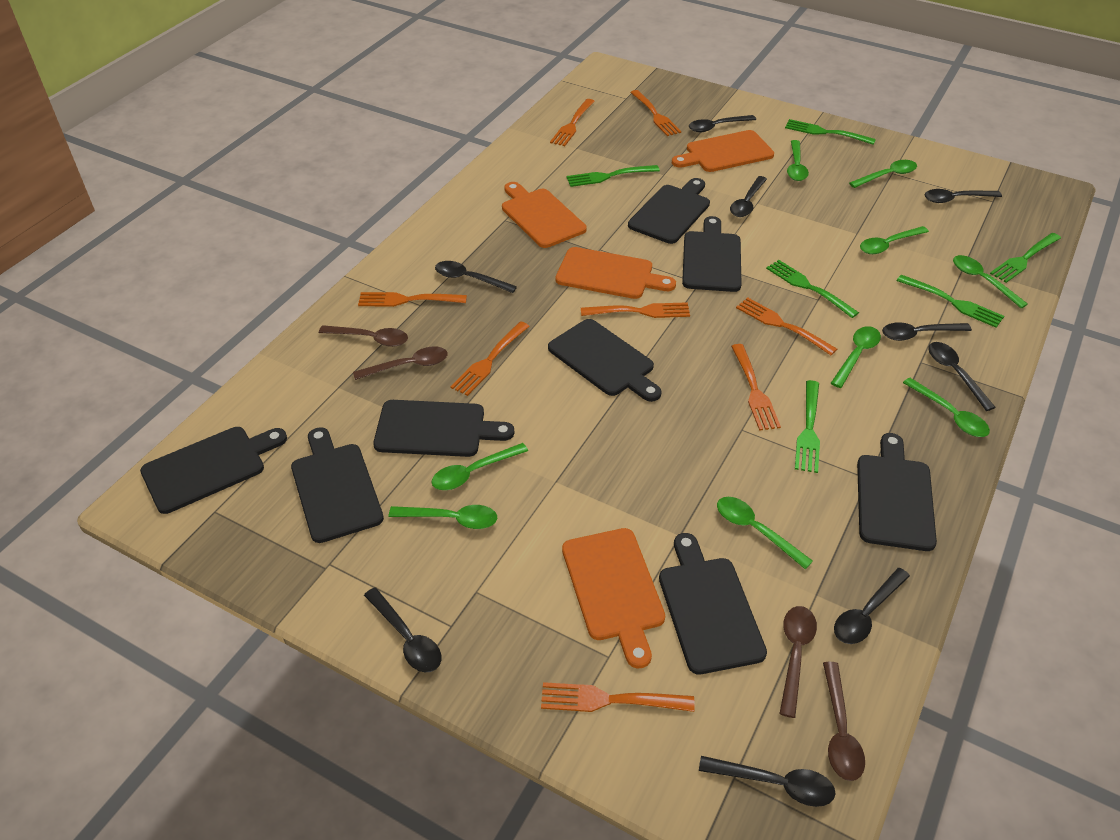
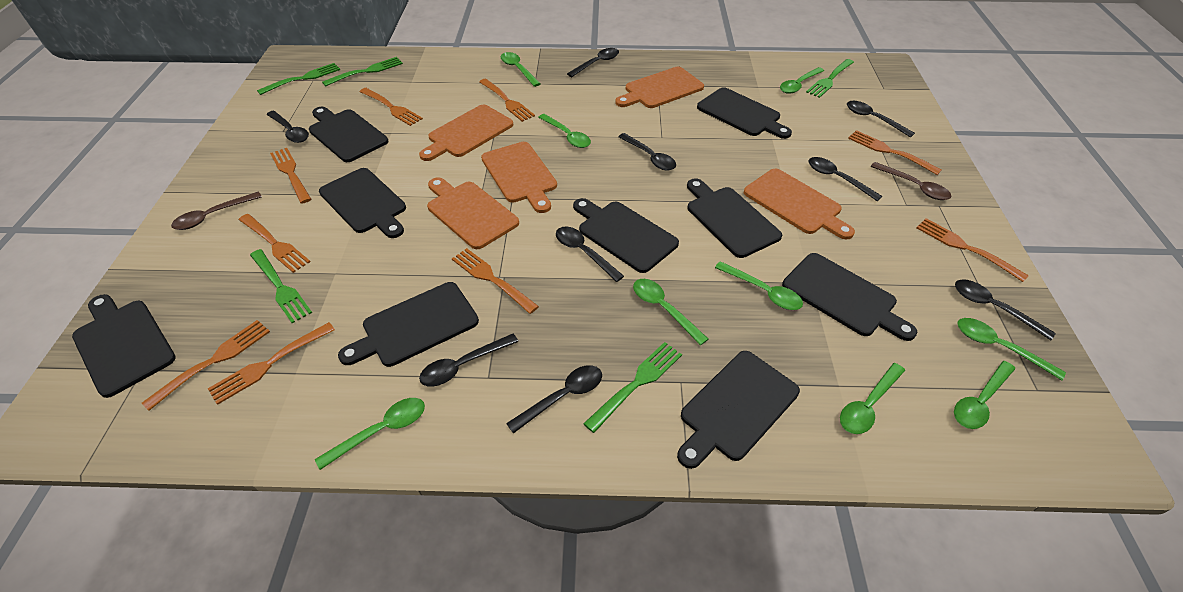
black cutting board: [140,427,287,514] [291,427,384,543] [373,400,514,457] [548,319,662,402] [628,178,710,244] [659,533,767,675] [682,216,741,292] [857,433,937,551] = 8 -> [72,294,176,398] [309,107,388,162] [319,168,406,238] [338,282,479,367] [573,198,679,273] [677,351,800,469] [687,178,782,258] [697,87,792,139] [782,253,917,341] = 9
brown spoon: [319,325,408,347] [353,346,448,380] [779,606,817,718] [823,662,865,781] = 4 -> [171,192,262,230] [870,162,951,200] = 2
green fork: [566,165,660,187] [766,260,859,318] [785,119,876,145] [795,380,820,473] [897,275,1004,328] [990,233,1061,283] = 6 -> [250,249,312,323] [257,63,340,95] [322,57,403,87] [583,342,682,433] [806,59,854,98] = 5
orange cutting board: [502,182,587,248] [555,247,676,299] [562,528,665,669] [672,130,774,172] = 4 -> [419,105,513,161] [427,177,519,249] [481,142,557,213] [615,67,704,108] [744,169,855,240] = 5
orange fork: [358,292,467,307] [450,321,530,396] [541,682,695,712] [550,99,595,146] [581,302,690,318] [630,90,681,136] [731,344,781,431] [736,297,837,355] = 8 -> [142,320,270,411] [208,322,335,405] [239,214,310,273] [270,148,311,204] [360,88,423,126] [452,248,539,314] [479,79,535,122] [848,130,942,175] [916,218,1029,282] = 9

